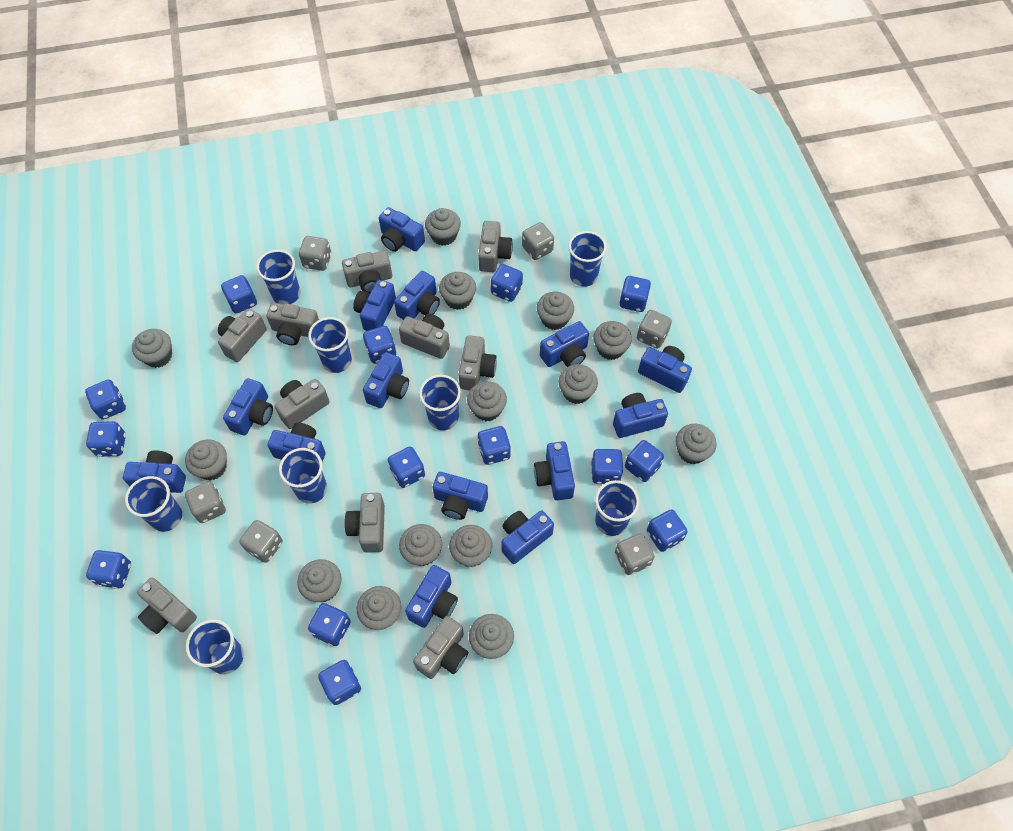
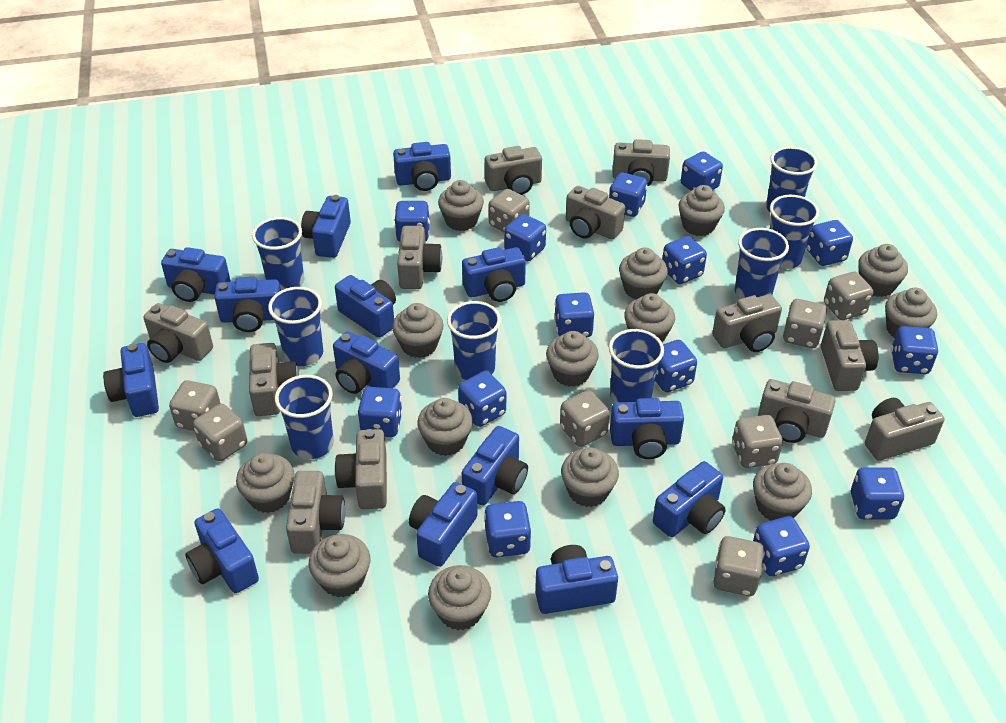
grey camera: [137,577,197,634] [218,308,266,362] [266,303,319,345] [275,379,330,429] [342,251,392,293] [345,493,385,553] [399,314,450,359] [413,616,468,679] [458,335,497,390] [478,221,513,272] = 10 -> [144,303,213,363] [249,343,299,416] [286,471,345,554] [335,429,387,509] [397,226,442,289] [485,146,542,195] [566,186,625,240] [612,139,670,187] [712,294,782,352] [758,379,835,443] [821,320,879,391] [865,398,945,461] = 12
grey dice: [185,481,226,523] [239,520,283,563] [299,236,332,271] [522,222,554,260] [615,533,654,575] [637,310,672,349] = 6 -> [169,380,221,431] [193,404,247,461] [489,189,530,232] [560,390,610,447] [713,536,765,596] [732,415,783,468] [783,299,827,348] [824,272,873,320] = 8

